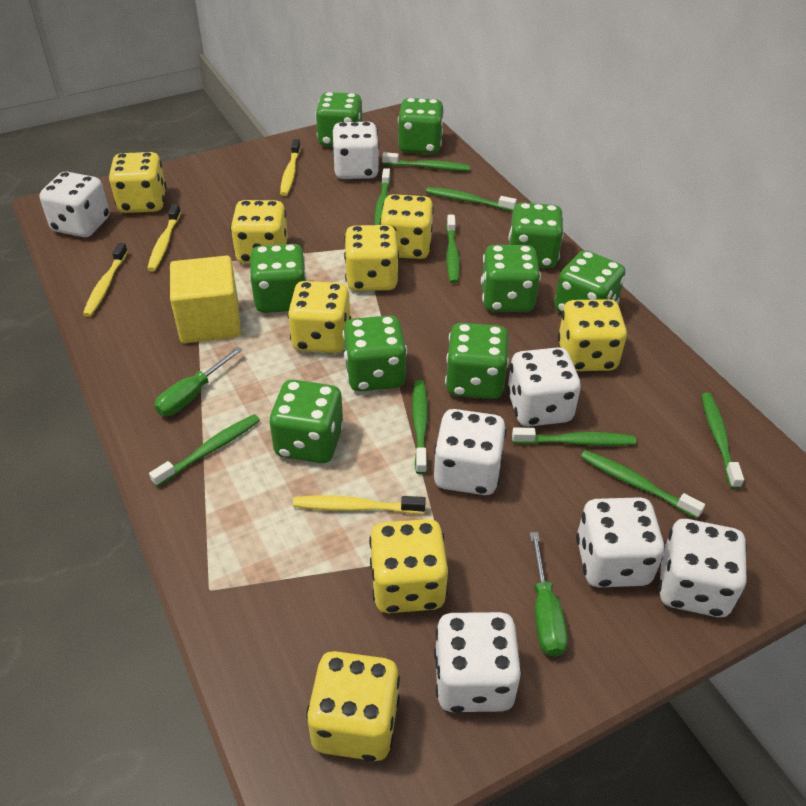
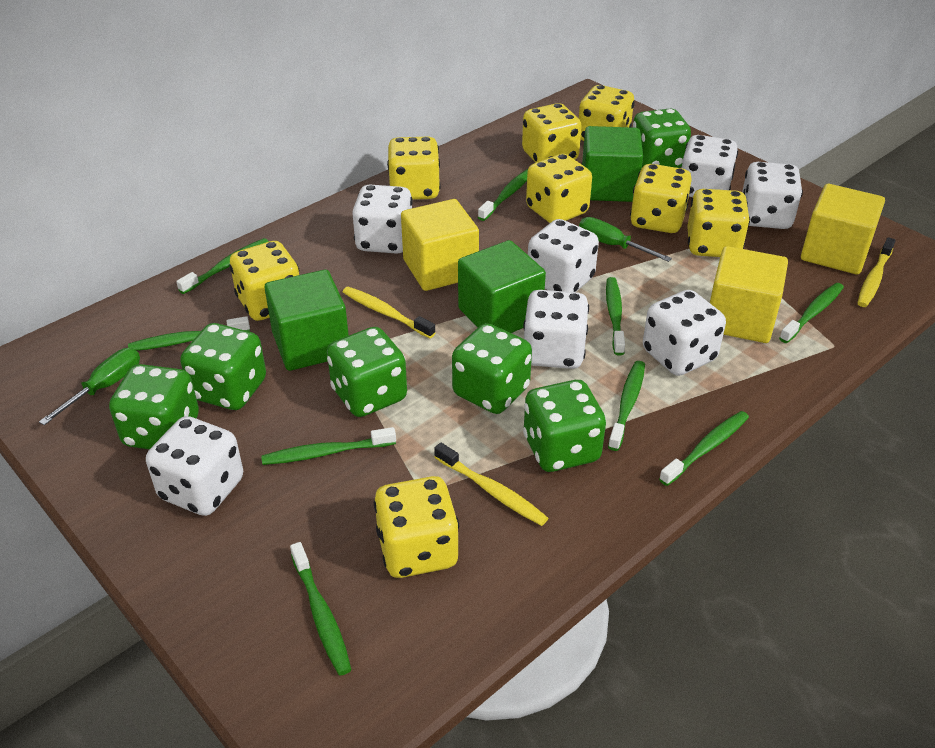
green cube: none = 0 -> [264,270,349,371] [458,240,546,333] [582,126,643,202] = 3
green dice: [249,244,307,313] [269,380,344,463] [315,92,362,147] [343,315,407,391] [398,98,444,154] [445,323,509,399] [481,245,541,312] [509,203,564,268] [554,250,625,313] = 9 -> [109,364,199,449] [180,323,266,410] [327,327,407,417] [452,323,532,414] [523,380,606,472] [633,108,691,168] = 6
yellow cube: [170,256,241,343] = 1 -> [401,199,479,291] [710,246,788,343] [801,184,885,274] = 3
yellow toothbrush: [83,243,128,317] [147,204,181,271] [280,139,301,196] [293,495,426,514] = 4 -> [343,287,436,338] [434,443,548,526] [858,237,895,307] = 3

